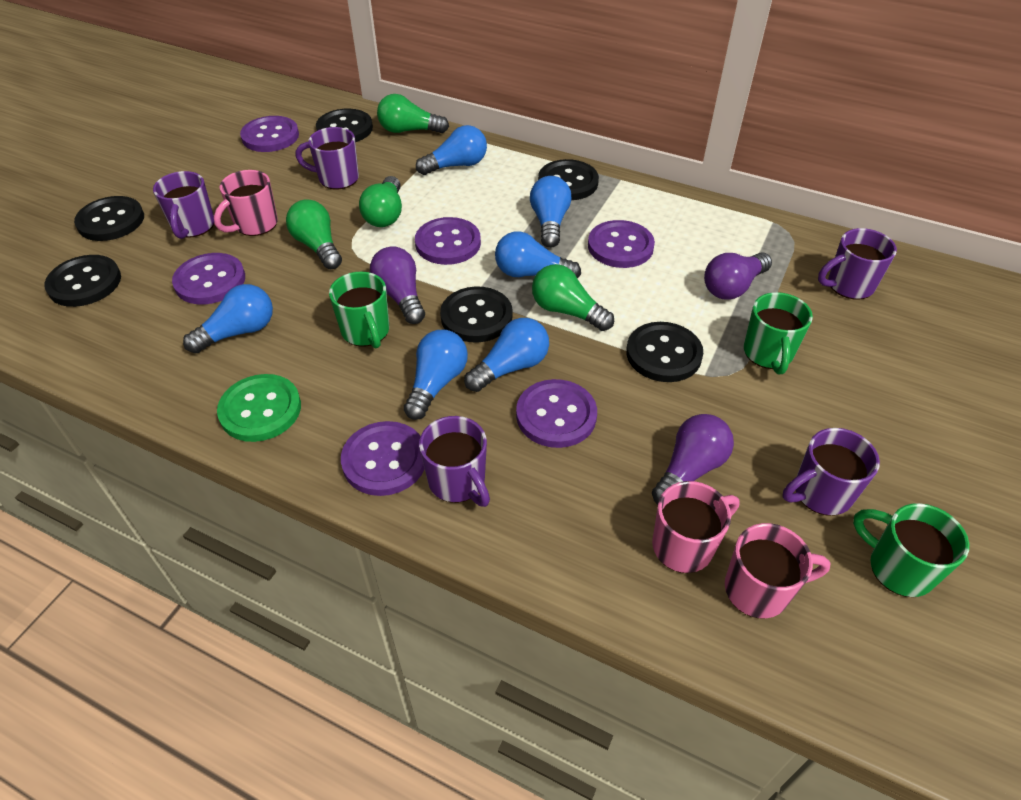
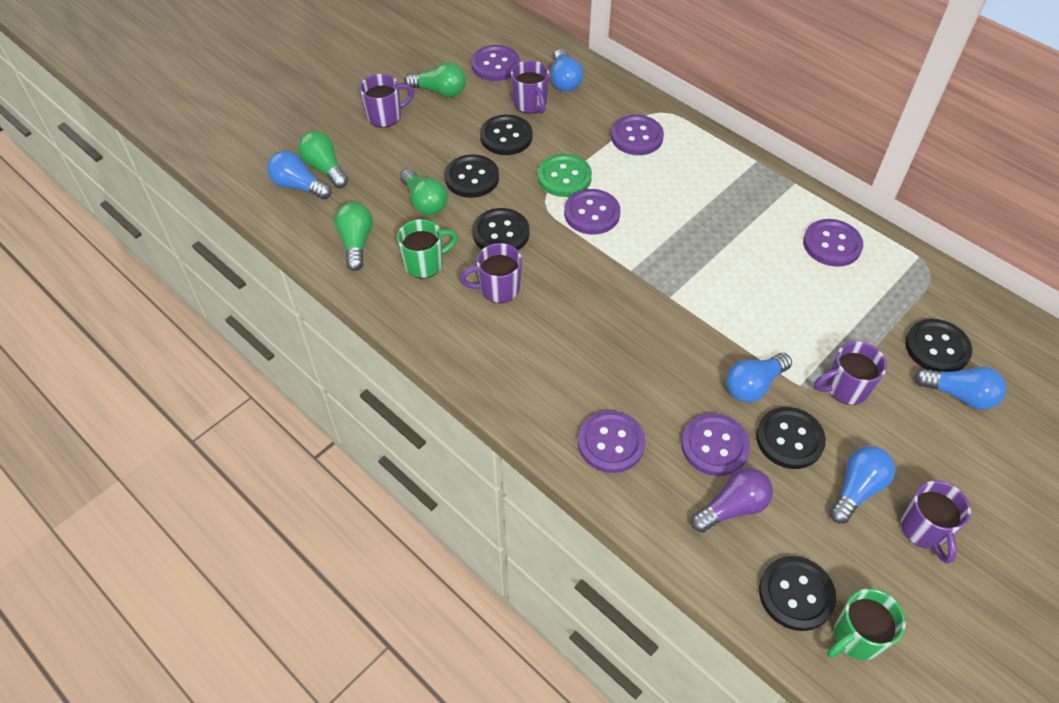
blue light bulb: [183,284,273,353] [404,330,468,420] [416,125,487,175] [464,318,549,392] [495,231,581,278] [530,176,572,248] = 6 -> [267,151,332,200] [550,49,583,92] [726,353,792,402] [829,446,895,523] [914,367,1006,410] = 5
green mug: [329,271,389,348] [744,292,813,374] [853,503,969,597] = 3 -> [397,219,458,279] [827,589,906,660] = 2
pink mug: [214,170,278,236] [652,481,739,573] [725,523,831,618] = 3 -> none = 0
purple light bulb: [370,246,425,324] [652,414,734,505] [704,252,772,300] = 3 -> [691,468,773,533] = 1

